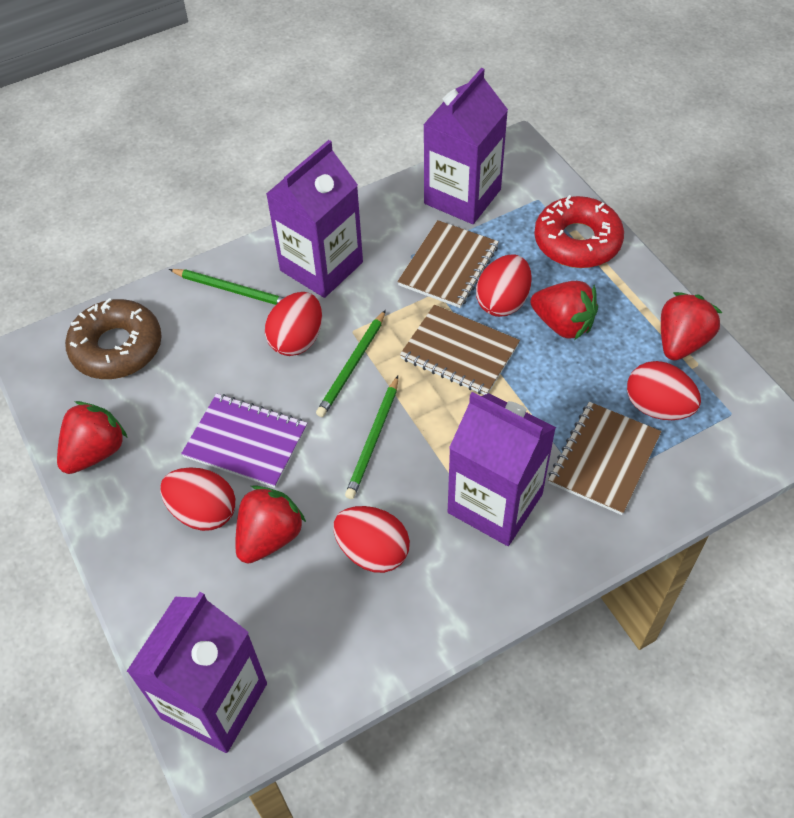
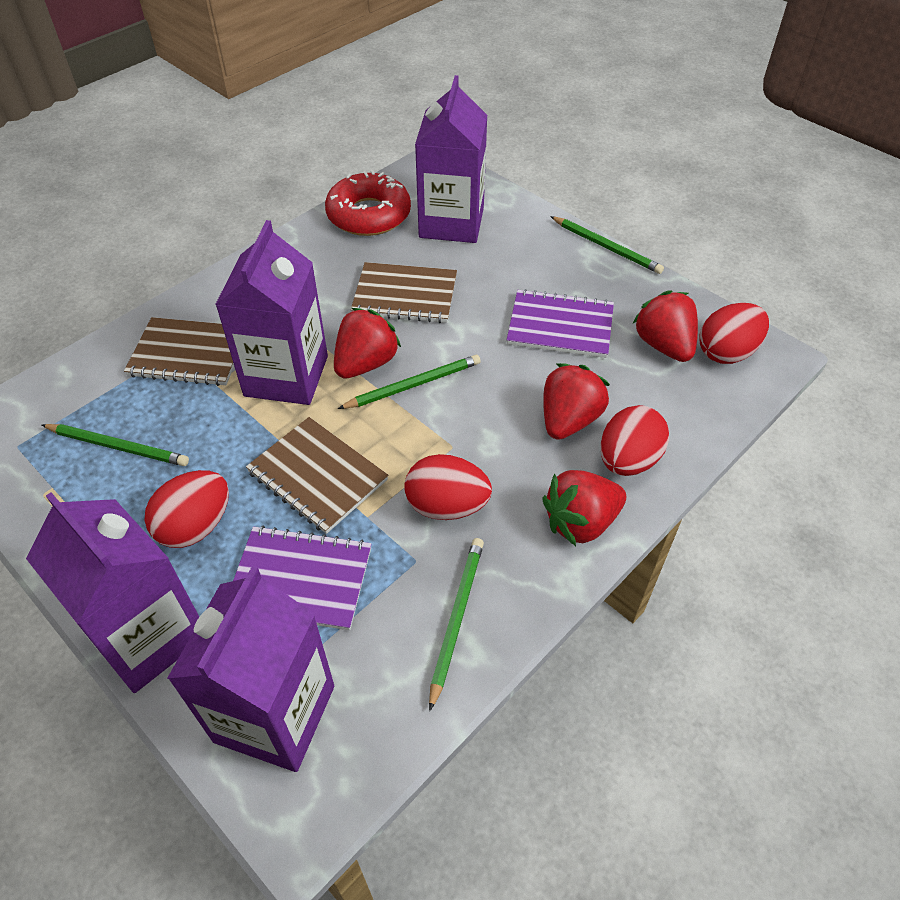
brown donut: [65,298,162,379] = 1 -> none = 0
green pencil: [169,269,284,305] [316,310,386,417] [345,376,398,499] = 3 -> [42,424,189,466] [338,355,481,409] [429,538,484,711] [550,216,664,274] = 4
purple notebook: [181,394,307,488] = 1 -> [233,525,372,630] [507,289,614,358] = 2
red egg: [160,467,236,531] [265,292,322,356] [333,506,410,573] [476,254,532,317] [627,361,701,420] = 5 -> [145,470,229,548] [404,454,492,520] [600,405,669,476] [700,303,769,364] = 4

